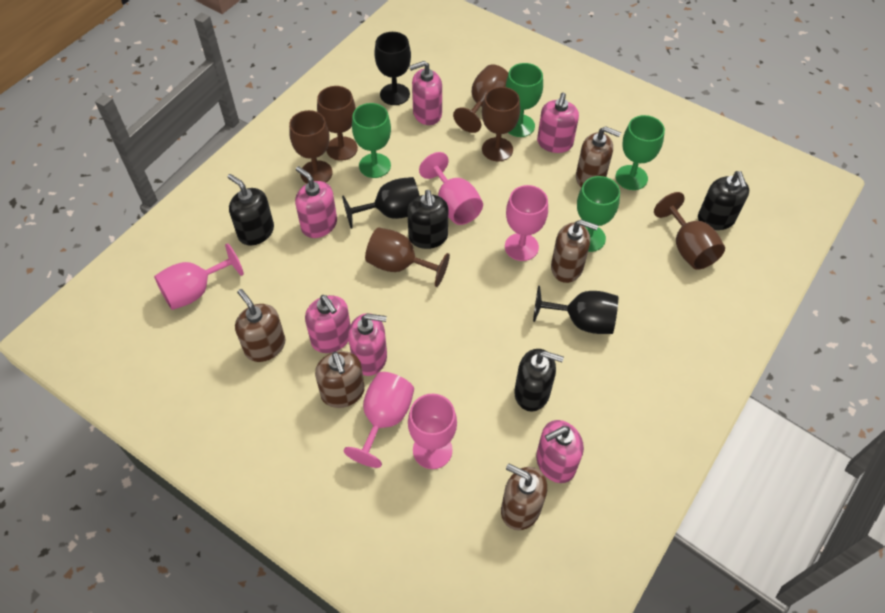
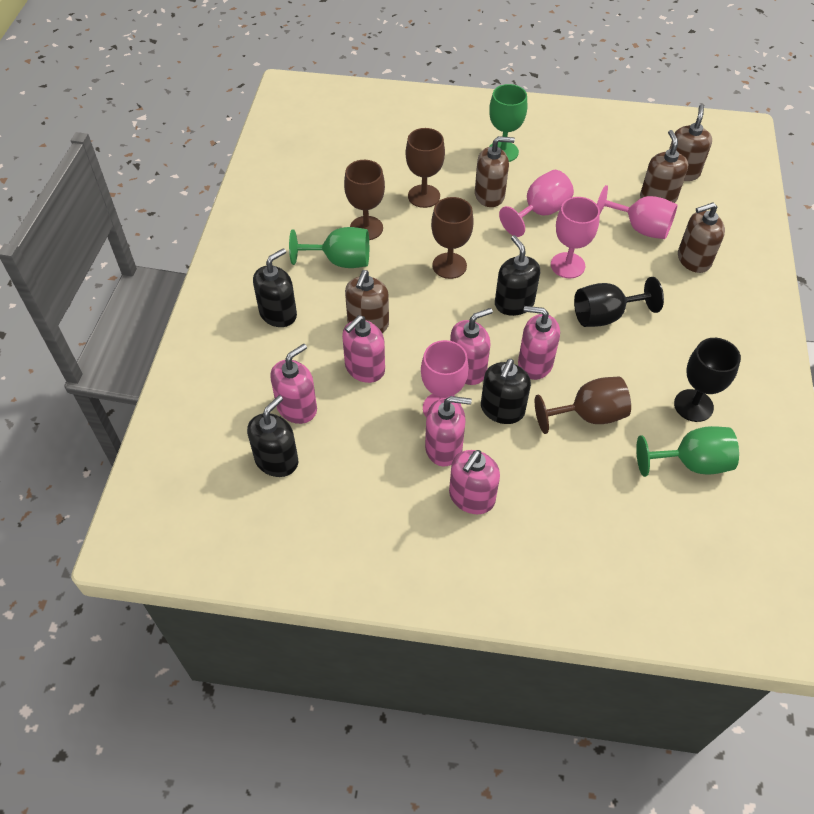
black goblet: [342,177,420,229] [374,32,411,105] [533,286,618,334] = 3 -> [574,277,664,327] [674,338,741,422] = 2
brown goblet: [289,110,333,183] [317,86,358,161] [365,227,450,287] [453,65,508,133] [482,87,520,161] [654,192,725,270] = 6 -> [344,160,385,240] [405,128,445,208] [431,197,474,279] [535,376,631,434] = 4
green goblet: [352,103,391,178] [506,63,543,137] [577,176,620,252] [616,115,665,190] = 4 -> [289,227,369,268] [489,84,527,162] [636,426,739,477] = 3
pink goblet: [154,243,244,310] [343,372,414,468] [408,394,457,469] [419,152,483,225] [505,185,548,261] = 5 -> [421,340,469,417] [499,170,574,237] [551,197,600,278] [597,185,678,239] = 4

